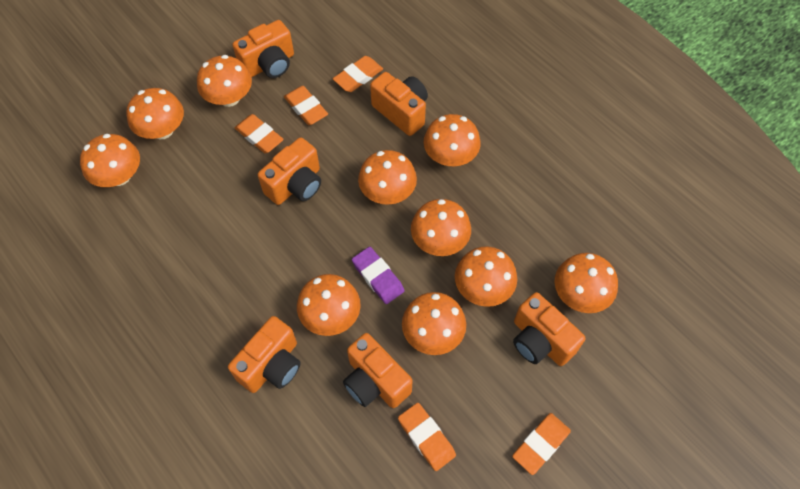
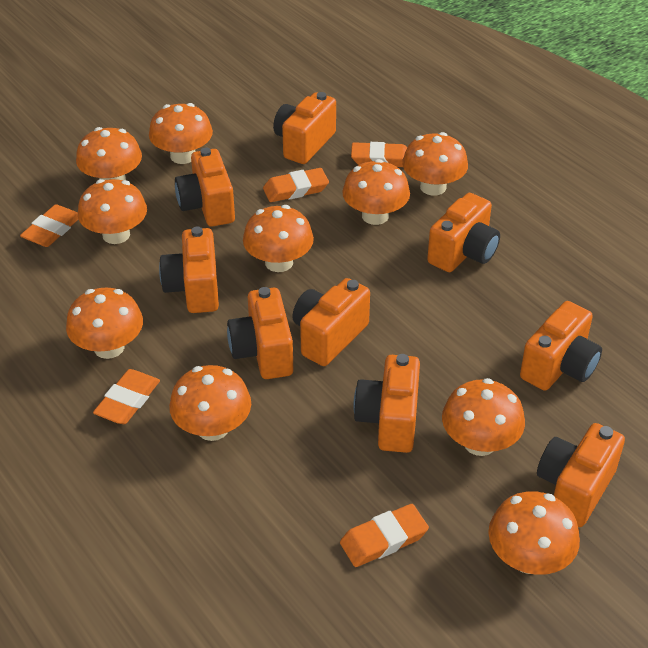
orange camera: [228,316,301,393] [232,20,294,78] [258,137,321,205] [343,333,412,408] [370,72,428,136] [513,292,585,366] = 6 -> [159,227,219,313] [175,148,235,227] [227,287,293,379] [273,92,336,164] [292,278,370,366] [353,354,420,453] [427,193,500,272] [520,301,602,391] [537,423,625,527] = 9
purple eraser: [352,247,405,304] = 1 -> none = 0

